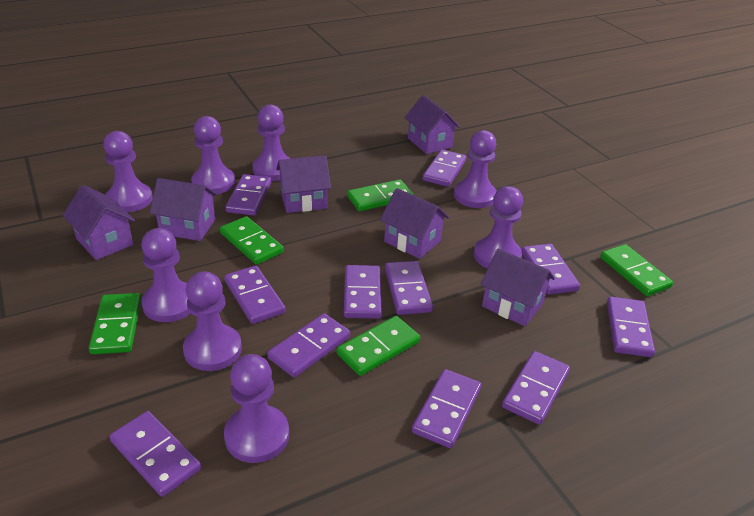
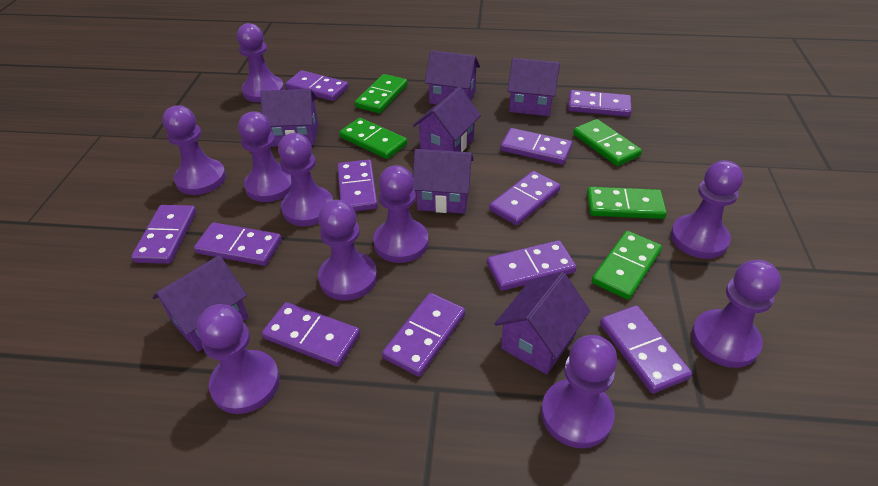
purple house: [63,185,135,260] [150,178,217,241] [276,155,331,213] [380,188,449,259] [404,95,460,154] [480,249,555,326] = 6 -> [152,255,249,352] [260,89,318,147] [413,87,481,152] [413,149,474,214] [425,50,480,104] [494,272,590,375] [507,58,560,116] = 7
purple pawn: [103,131,153,212] [141,228,191,322] [183,271,242,371] [191,116,235,194] [224,354,289,463] [252,105,290,181] [454,130,496,208] [474,186,523,269] = 8 -> [162,105,226,195] [197,304,280,414] [237,23,284,102] [238,111,291,202] [278,133,333,226] [318,200,377,301] [373,165,429,263] [541,335,617,448] [671,160,743,259] [691,260,781,368] = 10

